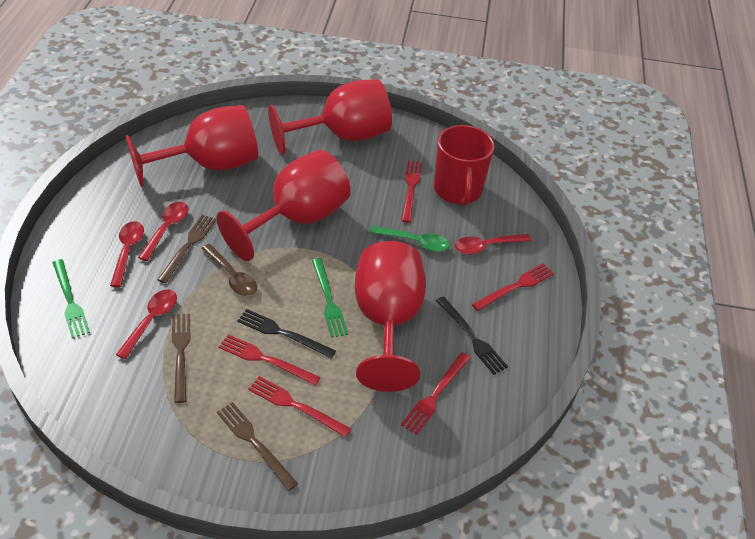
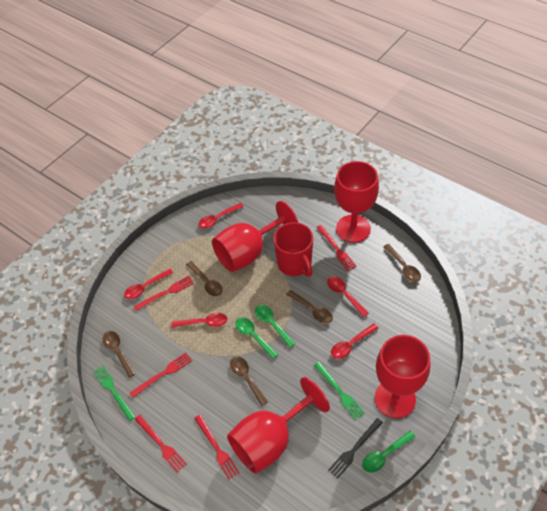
black fork: [237,309,336,359] [436,296,508,375] = 2 -> [328,418,383,479] = 1
brown fork: [157,214,217,283] [172,314,190,403] [217,402,298,491] = 3 -> none = 0
brown spoon: [201,244,257,296] = 1 -> [103,331,136,378] [186,261,223,296] [230,356,268,406] [286,290,333,323] [383,244,421,282] = 5
green spoon: [370,226,450,252] = 1 -> [235,317,278,359] [255,305,295,348] [362,431,416,473] = 3
red spoon: [110,221,144,287] [116,289,177,359] [138,202,188,261] [455,234,531,255] = 4 -> [124,269,173,299] [172,313,227,328] [198,203,244,228] [327,277,369,317] [331,323,379,359] = 5

